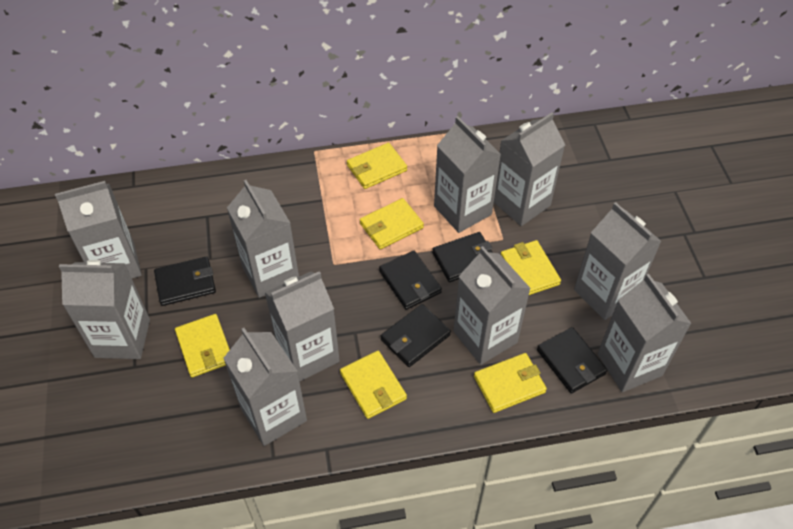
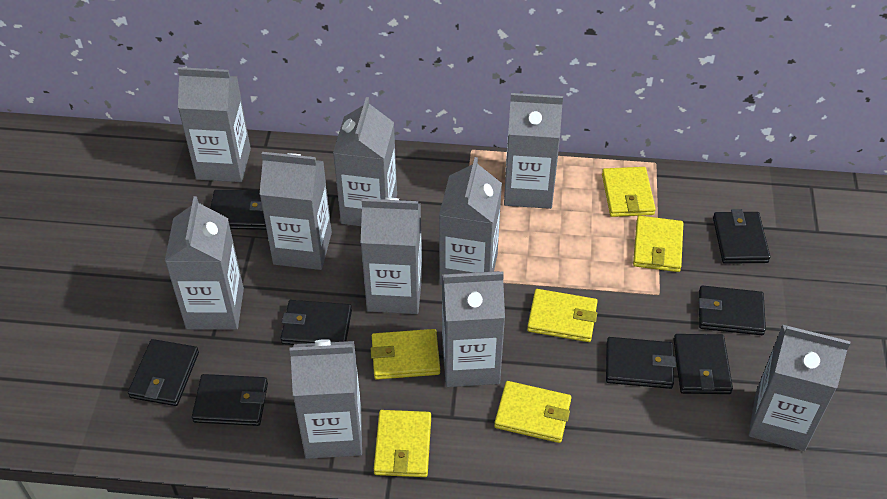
black wallet: [154,256,216,306] [379,251,442,310] [381,304,451,367] [432,232,493,282] [537,327,607,393] = 5 -> [128,339,199,406] [192,374,268,426] [210,190,267,230] [281,300,352,345] [606,337,676,389] [673,334,733,394] [699,285,766,335] [713,209,770,264] = 8

